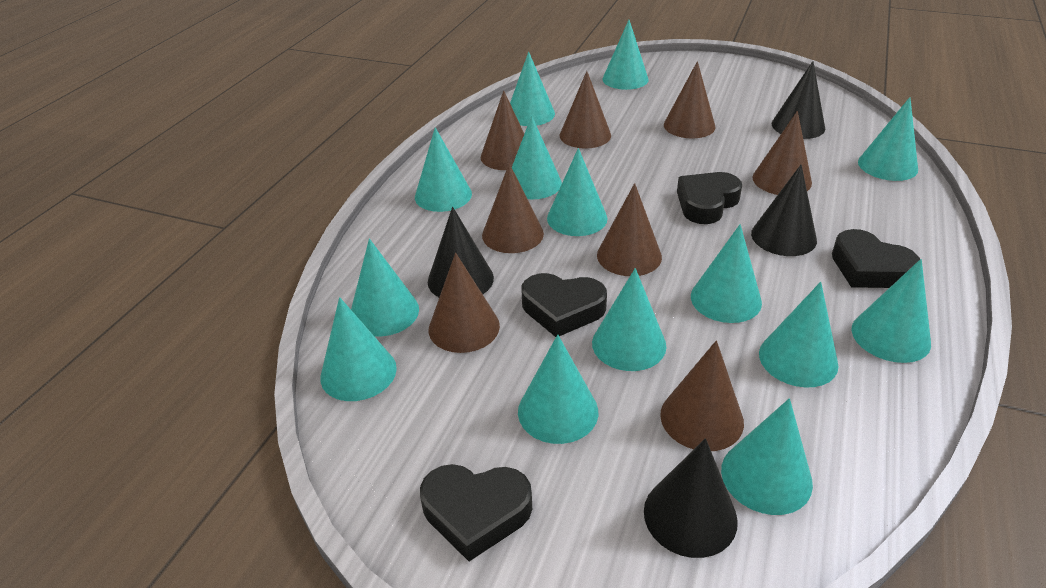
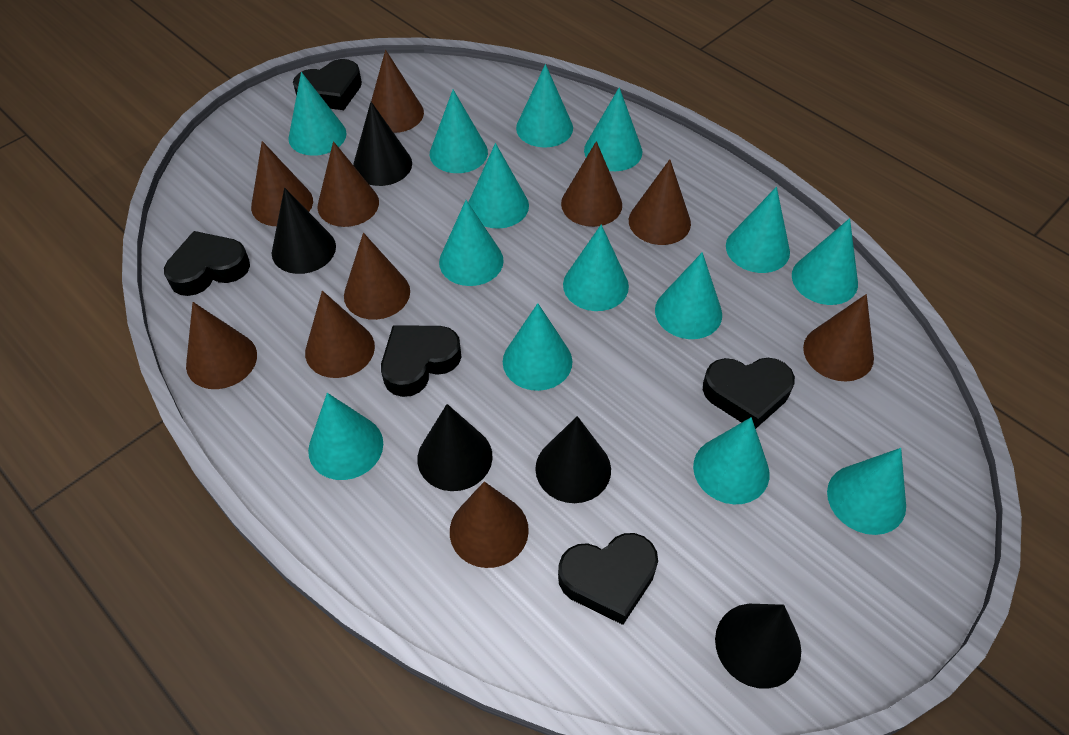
black cone: [428,207,494,297] [644,438,738,558] [751,164,817,256] [772,61,825,139] = 4 -> [272,188,336,274] [353,102,412,186] [417,404,493,491] [535,416,611,503] [715,604,801,689] = 5
black heart: [420,464,532,562] [521,273,607,337] [677,172,742,224] [832,229,920,288] = 4 -> [164,231,250,296] [293,59,362,110] [381,325,461,397] [558,533,658,625] [703,358,795,429] = 5
brown cone: [429,253,500,353] [480,90,524,170] [482,164,544,253] [560,71,611,149] [597,183,662,276] [660,340,744,451] [664,61,716,138] [753,111,812,195] = 8 -> [186,302,257,389] [251,141,313,226] [305,291,375,378] [317,141,379,227] [344,233,410,320] [371,50,424,133] [450,481,529,568] [561,141,622,227] [629,159,691,245] [803,294,874,381] = 10

